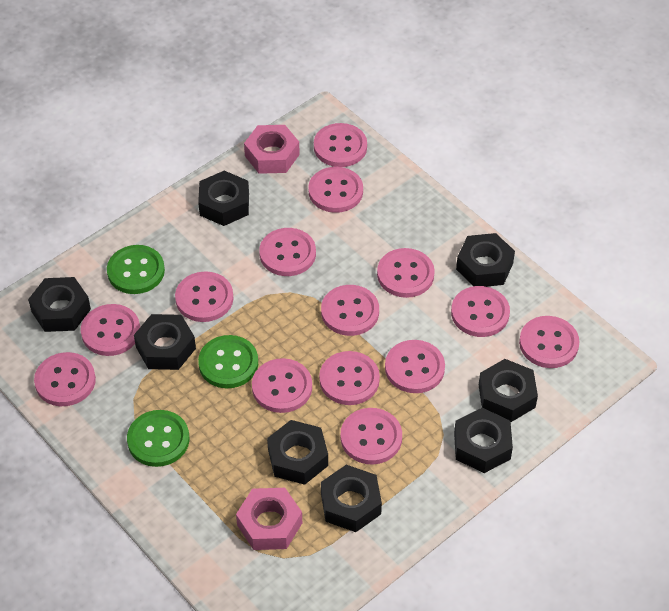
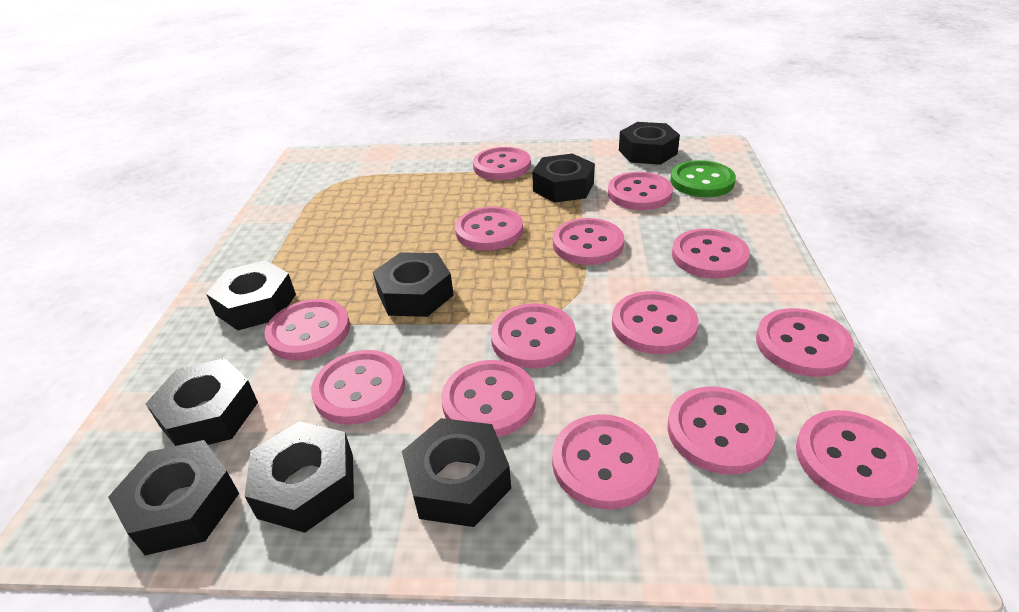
green button: [107,245,165,294] [127,410,190,467] [198,335,258,388] = 3 -> [670,160,736,197] = 1
pink nut: [236,488,302,550] [244,125,300,174] = 2 -> none = 0

